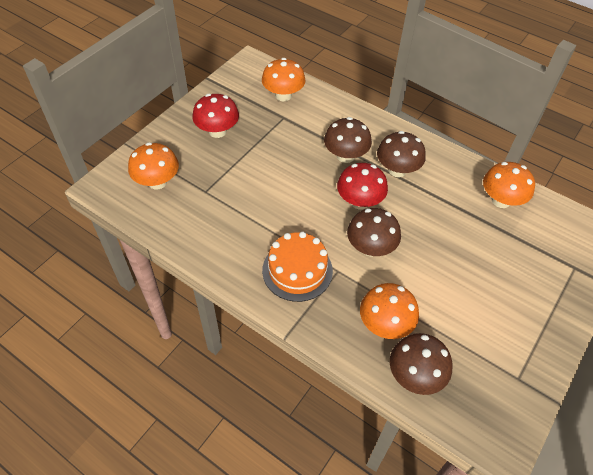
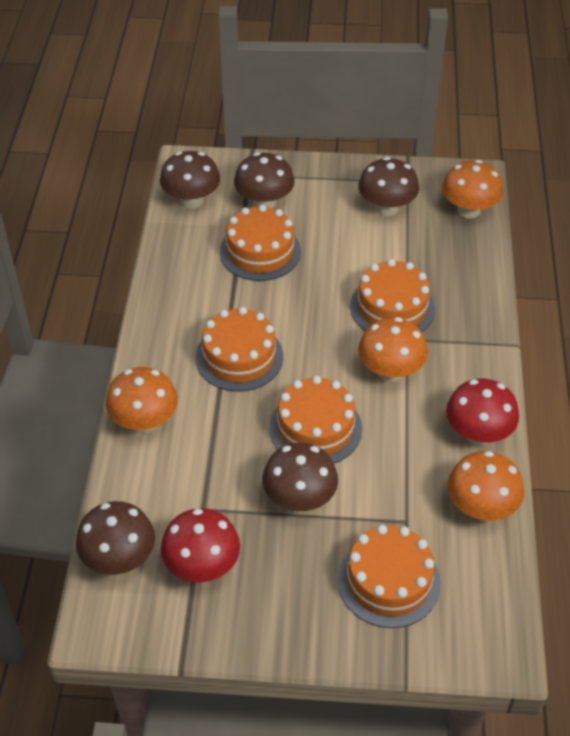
brown mushroom: [324,117,372,163] [347,208,401,257] [377,131,426,177] [390,333,452,395] = 4 -> [76,501,155,575] [160,151,220,208] [234,152,295,208] [262,443,338,511] [358,157,419,216] = 5
orange cake: [262,231,333,302] = 1 -> [195,307,283,391] [220,205,301,281] [270,376,362,463] [338,525,441,628] [350,259,435,332] = 5

